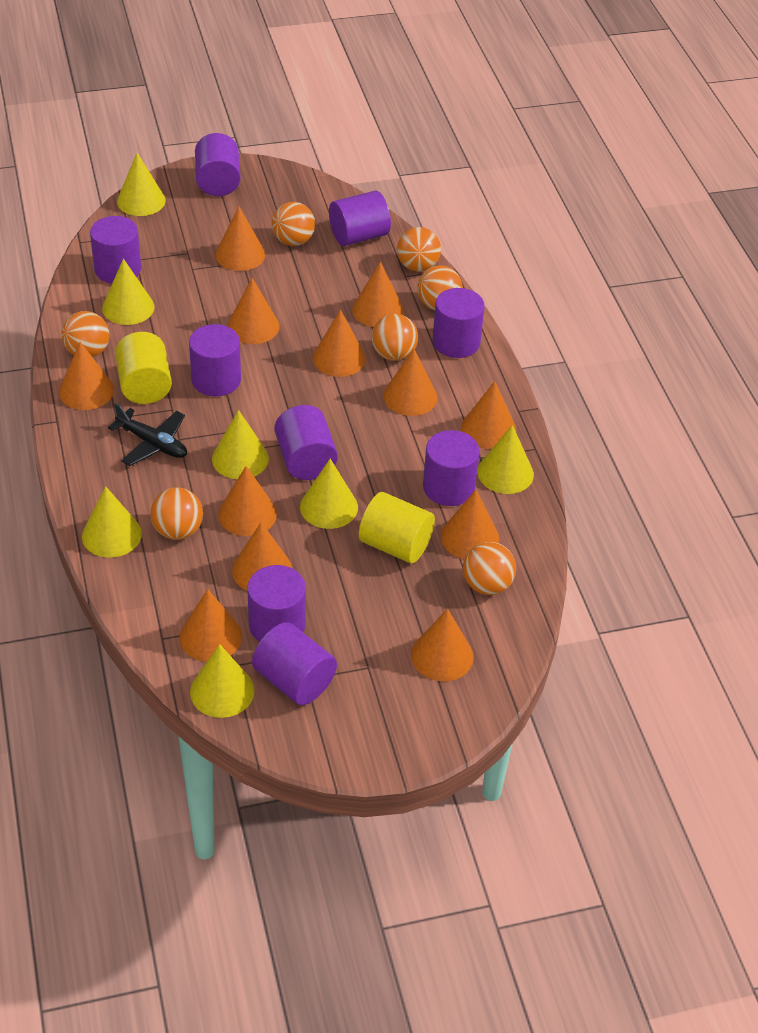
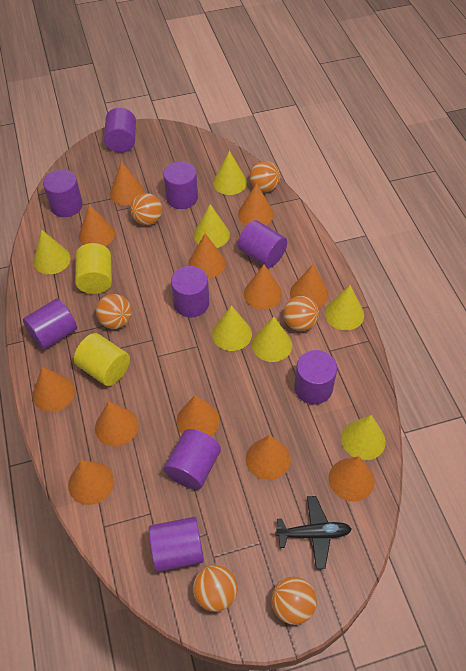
orange ball: [61,311,109,357] [150,487,203,540] [272,202,315,246] [372,314,418,361] [397,227,441,272] [417,265,463,310] [463,542,516,595] = 7 -> [96,294,132,329] [130,193,162,225] [193,564,238,612] [250,161,280,192] [271,577,317,625] [284,296,319,331] = 6

